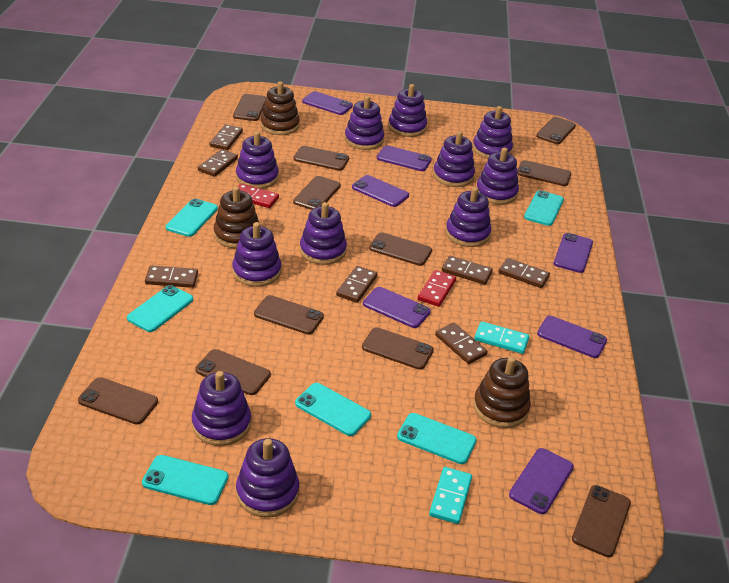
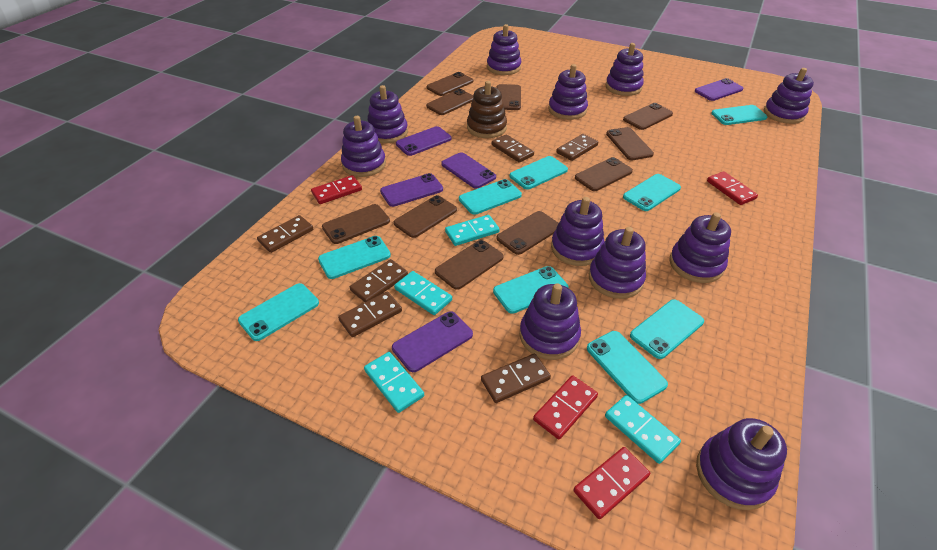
brown domino: [145,266,198,288] [198,149,238,177] [210,124,243,150] [336,266,377,303] [435,323,488,364] [442,256,493,285] [499,258,550,288] = 7 -> [257,215,313,253] [338,291,402,337] [350,259,408,302] [481,354,551,403] [492,134,534,163] [556,134,598,161] = 6
brown phone: [78,377,158,425] [195,349,271,395] [233,94,267,121] [254,295,324,335] [293,176,341,210] [294,146,349,171] [362,327,434,370] [369,232,432,266] [517,160,571,186] [536,117,576,144] [572,485,631,557] = 11 -> [322,204,390,244] [394,195,457,238] [426,72,473,96] [426,89,474,115] [435,240,504,290] [496,211,558,255] [497,84,521,110] [575,157,633,191] [606,127,654,160] [623,103,673,130] = 10
brown stacking toy: [214,186,259,248] [260,81,300,135] [473,356,531,428] = 3 -> [467,81,507,138] = 1
purple phone: [302,91,353,115] [352,175,409,207] [363,287,431,328] [377,145,432,171] [509,448,574,514] [537,316,607,358] [554,233,593,273] = 7 -> [380,173,443,207] [392,311,473,372] [396,126,452,156] [441,152,496,189] [695,78,743,101] = 5
red domino: [238,183,279,208] [418,270,456,307] = 2 -> [311,175,362,204] [533,375,598,439] [573,447,650,519] [707,171,758,205] = 4
turquoise domino: [429,467,472,524] [474,321,529,354] = 2 -> [364,352,424,413] [394,271,452,315] [445,215,500,246] [605,395,681,464] = 4
turquoise phone: [127,285,193,332] [142,455,228,505] [166,198,218,237] [295,383,371,436] [397,413,477,464] [524,190,564,226] = 6 -> [238,283,319,341] [318,236,391,279] [459,179,522,215] [493,266,568,314] [509,156,568,190] [587,331,668,404] [623,174,681,211] [630,299,704,359] [711,105,767,125] = 9

